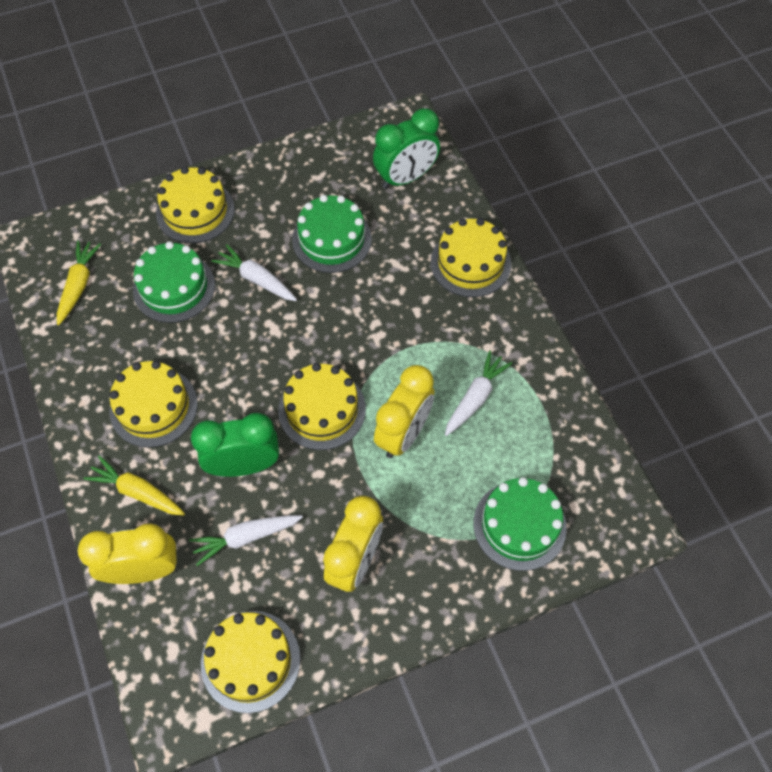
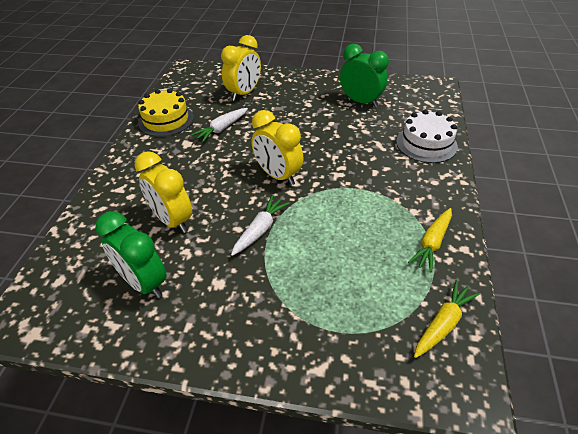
green cake: [133,241,215,323] [292,195,372,273] [473,477,567,571] = 3 -> none = 0
white cake: none = 0 -> [396,110,458,163] = 1
white carrot: [189,515,303,566] [211,244,297,301] [445,350,512,436] = 3 -> [191,108,248,142] [231,196,290,256] = 2
yellow cake: [109,361,198,448] [156,167,235,243] [201,611,300,713] [278,363,366,450] [431,218,511,297] = 5 -> [138,89,194,137] = 1

